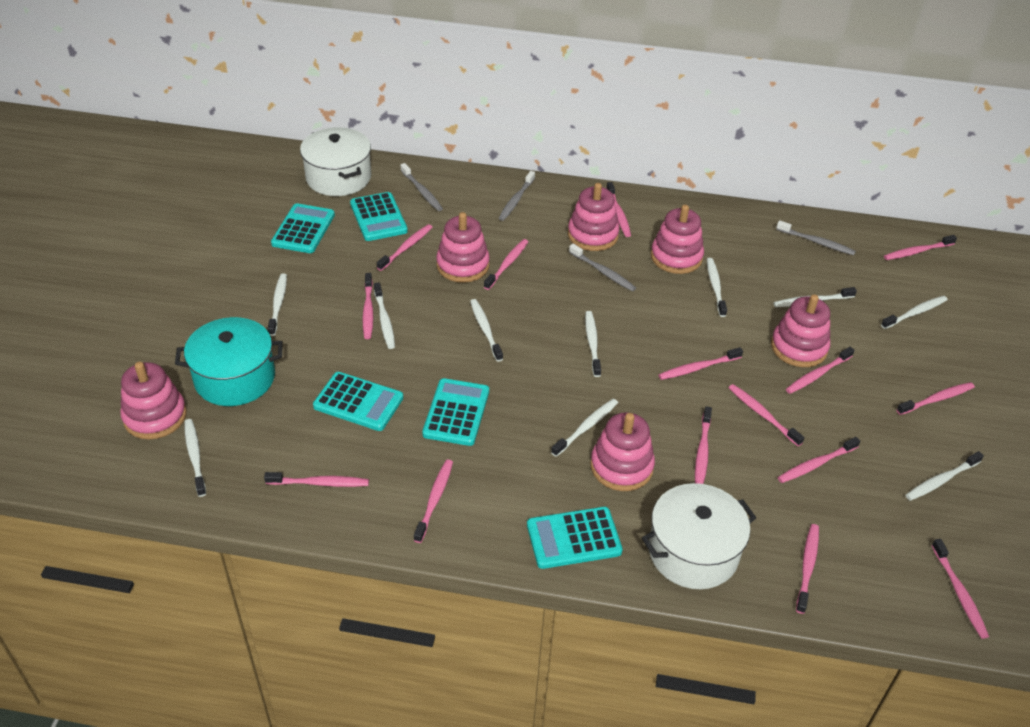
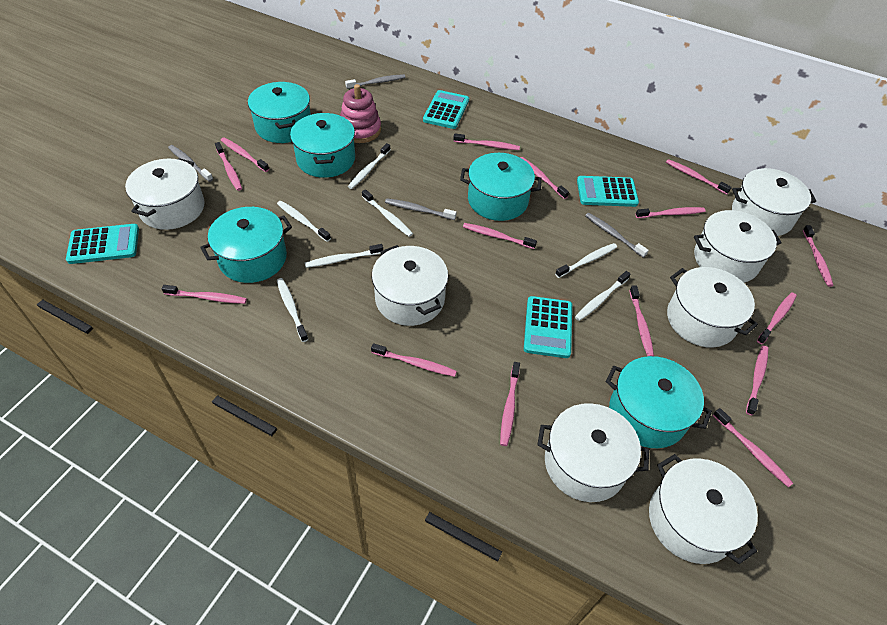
pink stacking toy: [120,362,187,439] [436,212,490,283] [568,183,619,251] [590,412,655,491] [651,205,704,274] [771,294,830,367] = 6 -> [340,84,381,143] = 1
turquoise calculator: [271,203,335,253] [313,372,403,431] [350,192,408,241] [422,378,489,446] [527,507,623,569] = 5 -> [66,224,139,264] [423,90,469,129] [524,296,572,358] [577,176,639,207] = 4
turquoise pot: [175,317,283,406] = 1 -> [200,207,292,283] [248,82,311,143] [290,113,355,178] [460,153,542,221] [606,356,712,448] = 5
white pot: [300,127,371,196] [642,483,756,589] = 2 -> [125,158,204,230] [372,245,448,326] [537,403,649,502] [649,454,758,564] [667,267,758,347] [694,210,782,283] [732,168,816,236] = 7
white toothbrush: [184,419,206,497] [268,274,287,336] [374,283,395,349] [470,299,503,362] [551,399,618,457] [585,311,601,377] [707,258,727,317] [773,287,857,307] [881,296,948,329] [905,451,984,501] = 10 -> [277,201,331,242] [277,278,308,342] [305,244,383,268] [348,143,390,189] [362,189,413,237] [555,243,617,278] [575,271,630,321] = 7

